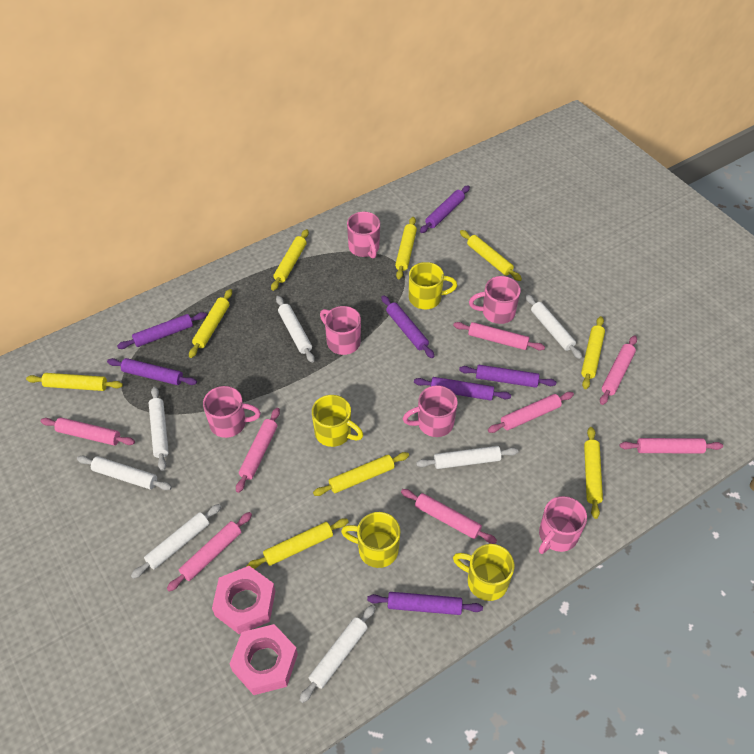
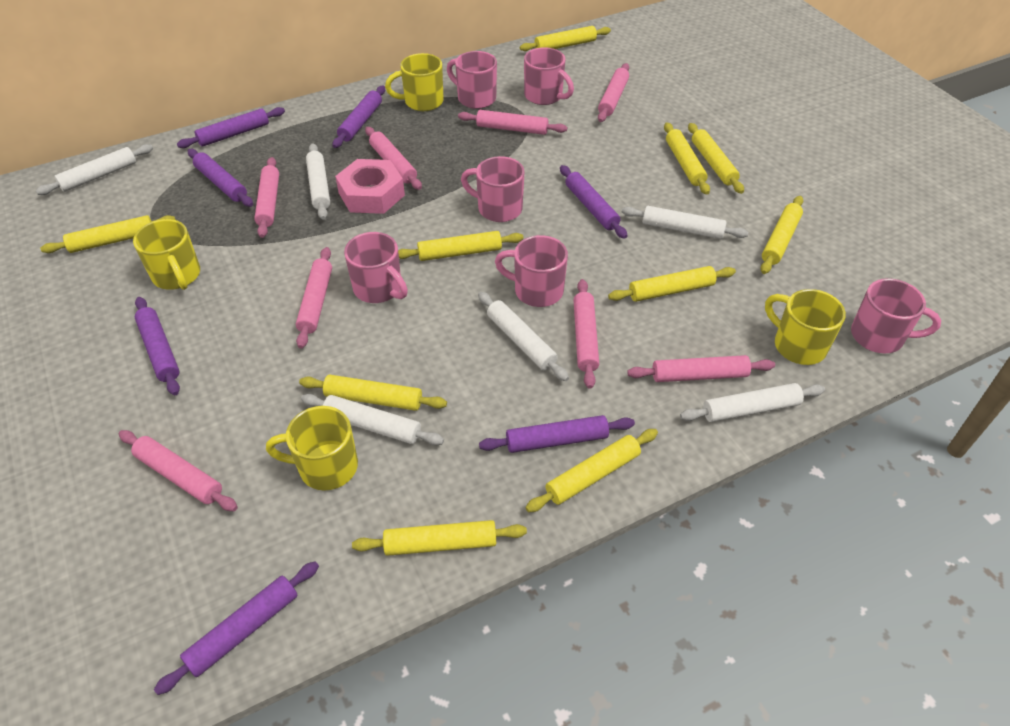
pink nut: [212,566,275,634] [230,624,298,695] = 2 -> [335,159,405,214] = 1
white rolling pin: [77,456,172,490] [131,504,221,579] [149,387,169,471] [276,296,315,363] [299,605,375,703] [416,446,518,469] [525,294,582,359] = 7 -> [36,144,153,195] [301,394,444,445] [306,143,330,220] [478,292,569,381] [622,206,748,239] [680,383,825,422] = 6
yellow rolling pin: [26,373,123,391] [189,289,232,358] [247,519,348,569] [271,229,309,291] [313,452,409,496] [395,217,417,279] [460,230,522,281] [581,316,605,389] [584,427,603,519] = 9 -> [40,215,176,253] [299,374,447,411] [352,520,527,556] [398,231,523,261] [520,26,611,51] [525,429,658,512] [608,266,736,302] [664,122,710,195] [688,123,744,194] [760,196,803,274] = 10

